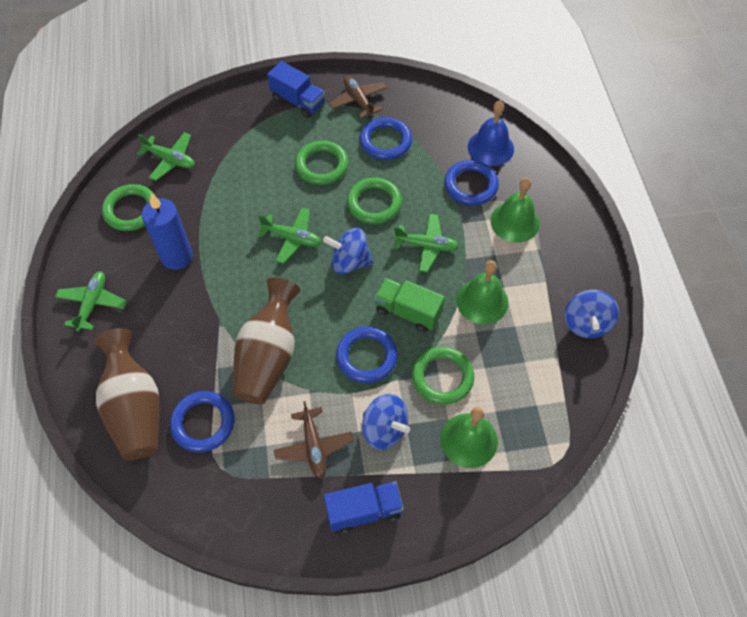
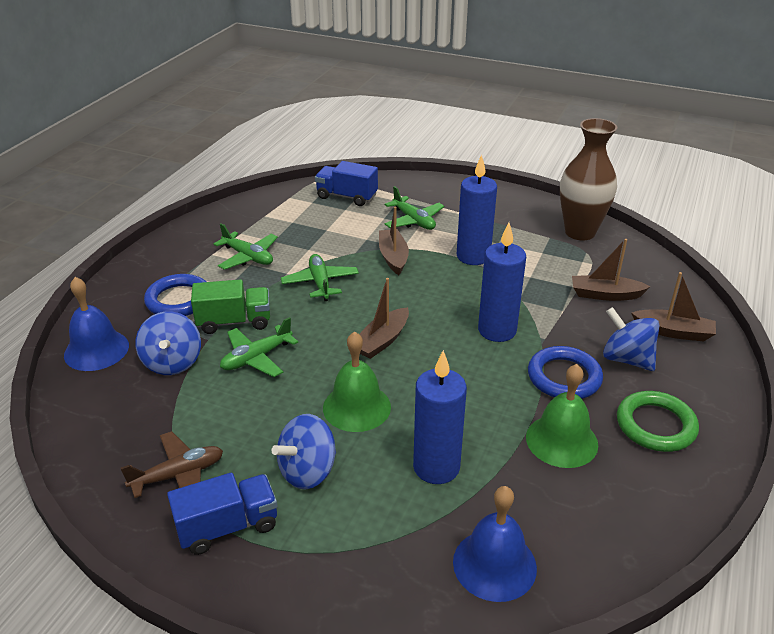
blue bell: [468,101,514,166] = 1 -> [64,277,129,371] [453,486,537,602] = 2
blue candle: [142,193,193,270] = 1 -> [413,350,467,484] [457,155,497,265] [478,223,526,342] = 3
blue ring: [170,391,235,452] [336,326,398,383] [360,117,412,160] [444,160,499,205] = 4 -> [144,274,206,316] [528,346,603,399] = 2
brown boat: none = 0 -> [359,278,409,359] [379,207,409,275] [572,239,651,301] [631,272,716,342] = 4
brown plane: [274,401,354,478] [329,76,387,119] = 2 -> [121,431,223,498] = 1
brown vase: [95,328,160,460] [233,278,301,404] = 2 -> [560,118,617,240] = 1
green bell: [441,407,498,468] [456,261,508,324] [490,178,540,243] = 3 -> [323,331,391,432] [526,364,598,468] = 2
green ring: [102,184,155,231] [295,141,348,185] [347,178,402,224] [412,347,474,405] = 4 -> [617,391,699,452] = 1

